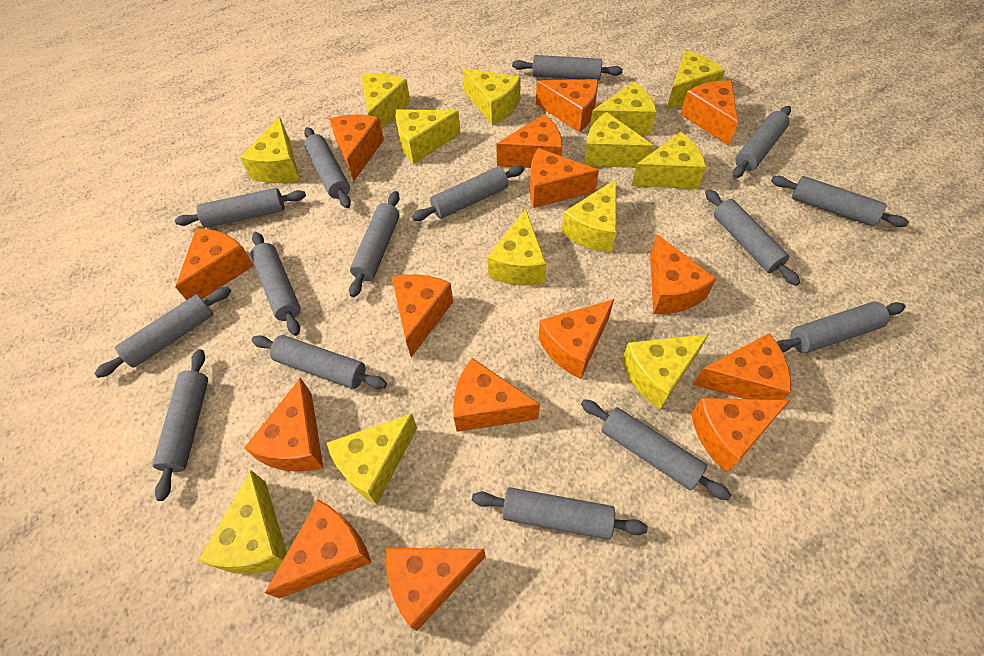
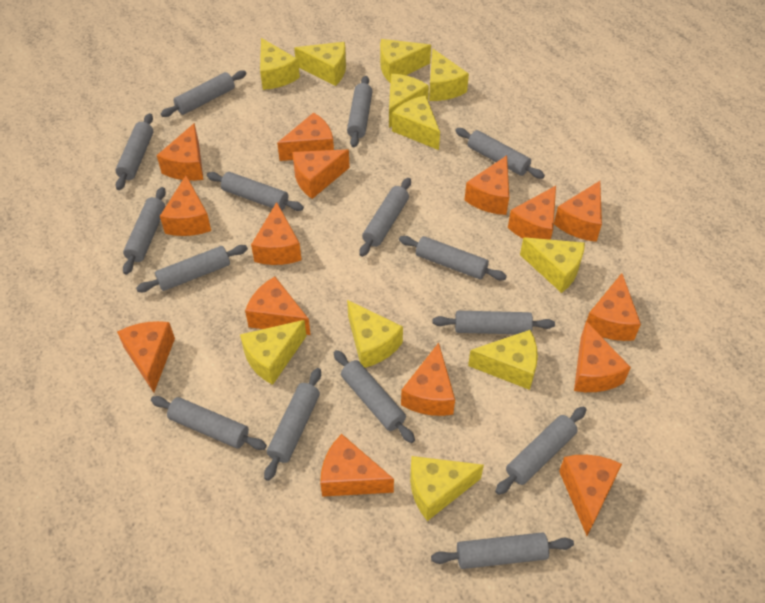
yellow cheese: [198,470,287,574] [240,117,300,183] [327,414,417,505] [361,74,411,129] [396,109,461,164] [463,68,521,125] [487,209,546,286] [562,179,617,253] [584,112,654,168] [589,82,657,135] [622,334,709,409] [631,132,706,189] [666,51,725,110] = 13 -> [240,320,306,385] [260,38,300,90] [294,42,346,86] [347,300,403,368] [380,39,431,83] [389,74,429,128] [392,96,440,150] [410,456,484,521] [429,49,469,101] [468,330,538,390] [520,237,585,293] = 11

